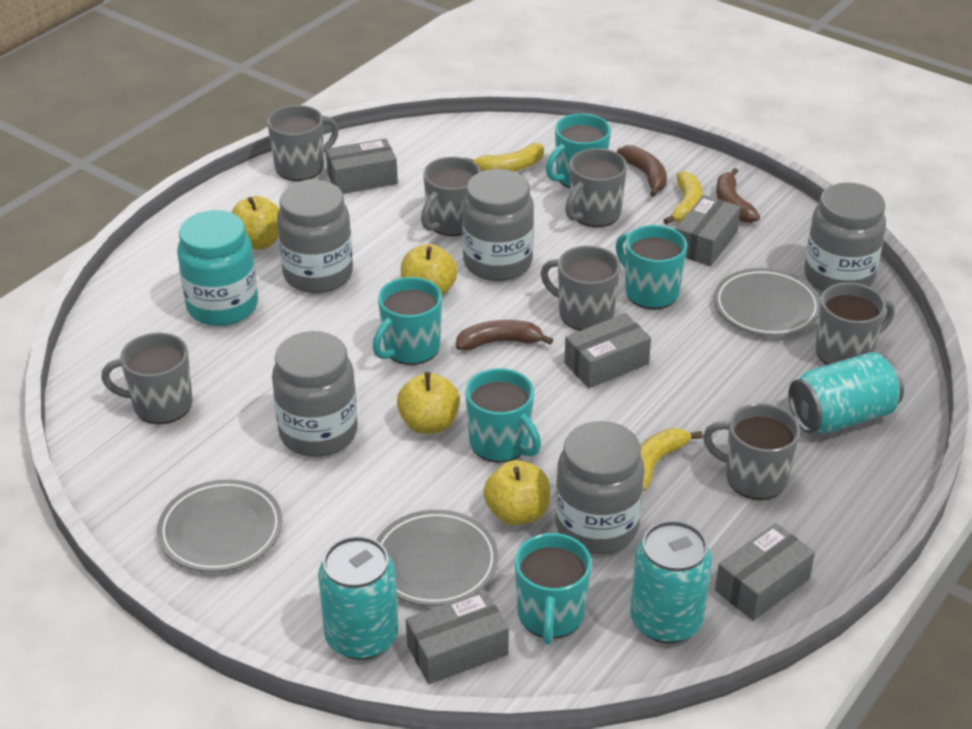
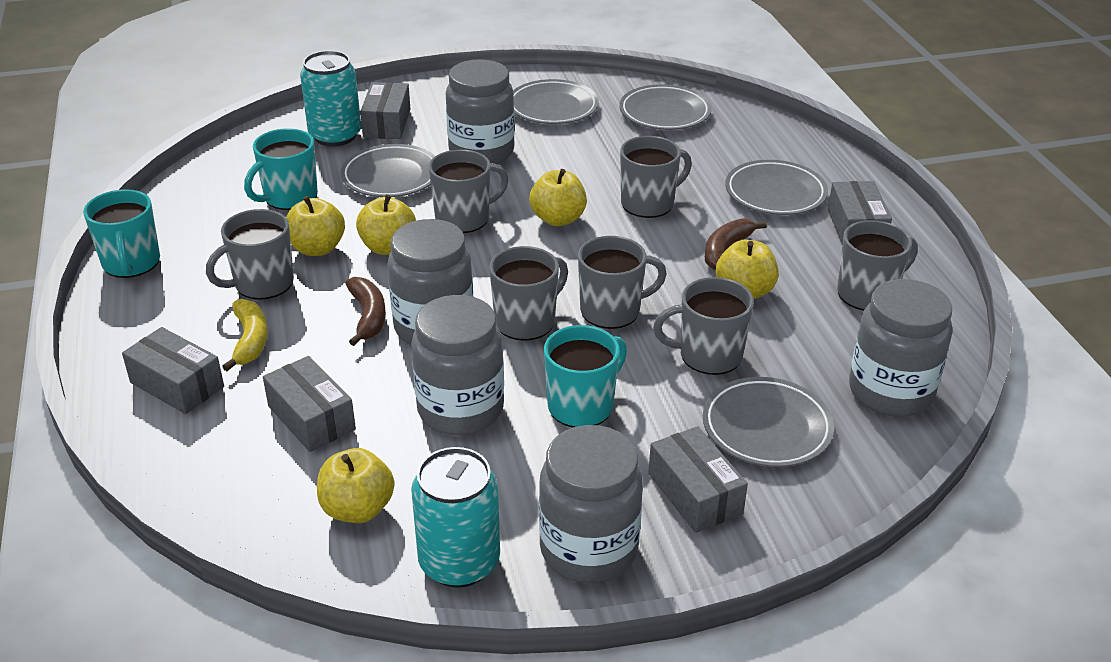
brown banana: [456,320,553,351] [617,145,667,197] [716,168,760,223] = 3 -> [345,277,386,346] [705,218,767,270] = 2
grey plate: [157,480,283,572] [376,510,498,606] [714,268,820,336] = 3 -> [340,144,435,197] [513,79,599,124] [619,84,712,130] [703,377,834,467] [725,160,828,215] = 5
turquoise can: [318,536,399,660] [630,520,712,643] [788,352,904,434] = 3 -> [300,51,361,147] [411,447,500,588] = 2
turquoise jar: [177,210,258,326] = 1 -> none = 0
turquoise mug: [372,277,442,365] [465,368,541,462] [515,533,592,645] [546,113,611,188] [616,225,687,309] = 5 -> [83,189,160,278] [244,128,318,210] [544,325,627,428] = 3
yellow apple: [231,196,279,250] [397,372,460,434] [401,244,458,296] [483,460,550,526] = 4 -> [286,196,345,256] [317,448,395,523] [356,194,416,255] [529,169,587,226] [716,240,779,299] = 5
yellow banana: [466,143,544,172] [640,428,703,492] [664,171,703,225] = 3 -> [222,299,268,371] = 1

